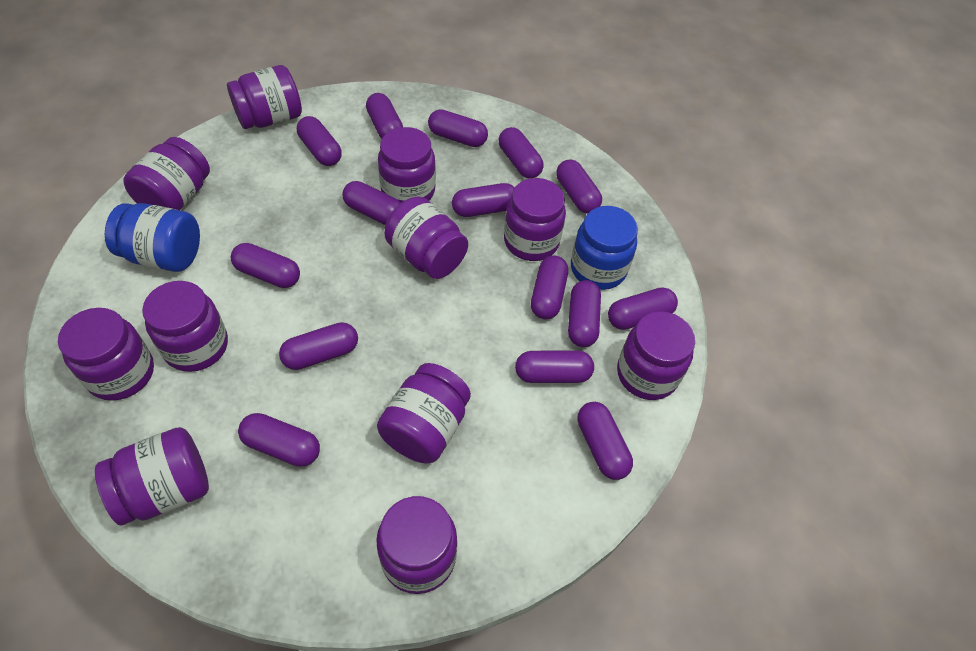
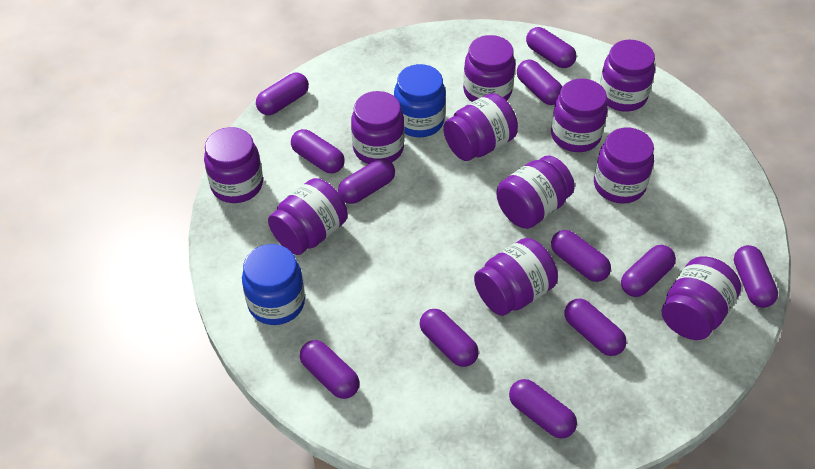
purple capsule: [231,243,300,288] [238,413,320,467] [279,322,358,370] [297,116,342,166] [342,181,401,225] [366,93,403,139] [428,109,488,147] [452,183,515,217] [499,127,544,178] [515,351,594,383] [531,255,568,319] [556,159,602,213] [568,280,601,347] [577,402,633,480] [608,287,678,330] = 15 -> [256,73,309,115] [291,129,345,173] [300,340,360,399] [338,159,395,204] [420,309,479,367] [509,379,577,439] [517,60,562,105] [526,27,576,68] [551,230,611,282] [565,299,626,356] [621,245,676,297] [734,245,778,308] = 12

